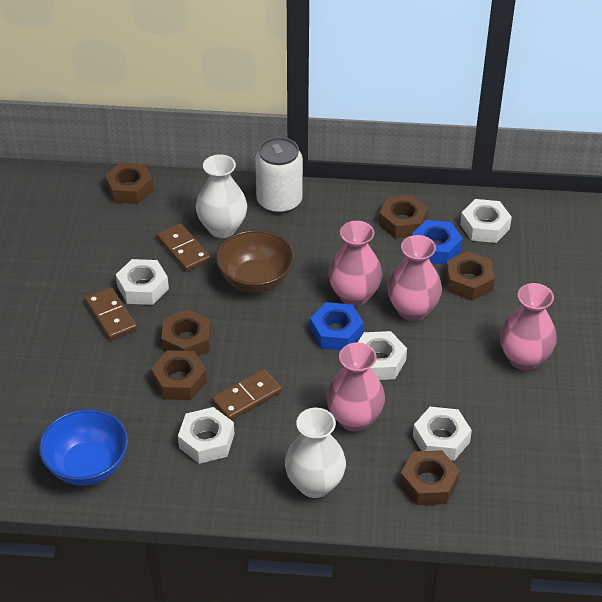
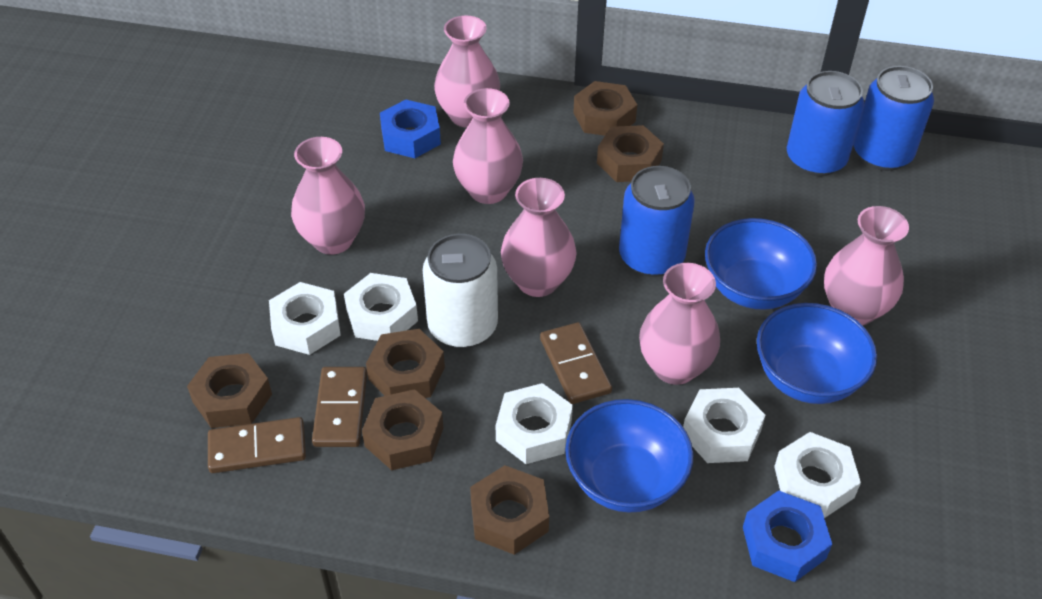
blue bowl: [39,409,128,485] = 1 -> [565,399,693,513] [705,218,817,310] [757,303,877,404] = 3
blue can: none = 0 -> [619,166,695,277] [787,71,864,176] [853,66,934,171] = 3
brown bowl: [216,230,294,293] = 1 -> none = 0
pink vase: [326,342,385,431] [328,221,382,306] [387,235,442,321] [500,283,557,370] = 4 -> [291,137,365,255] [434,15,500,128] [453,88,523,204] [501,178,576,297] [639,263,720,385] [824,206,909,325] = 6
white vase: [196,154,247,238] [285,408,346,498] = 2 -> none = 0

